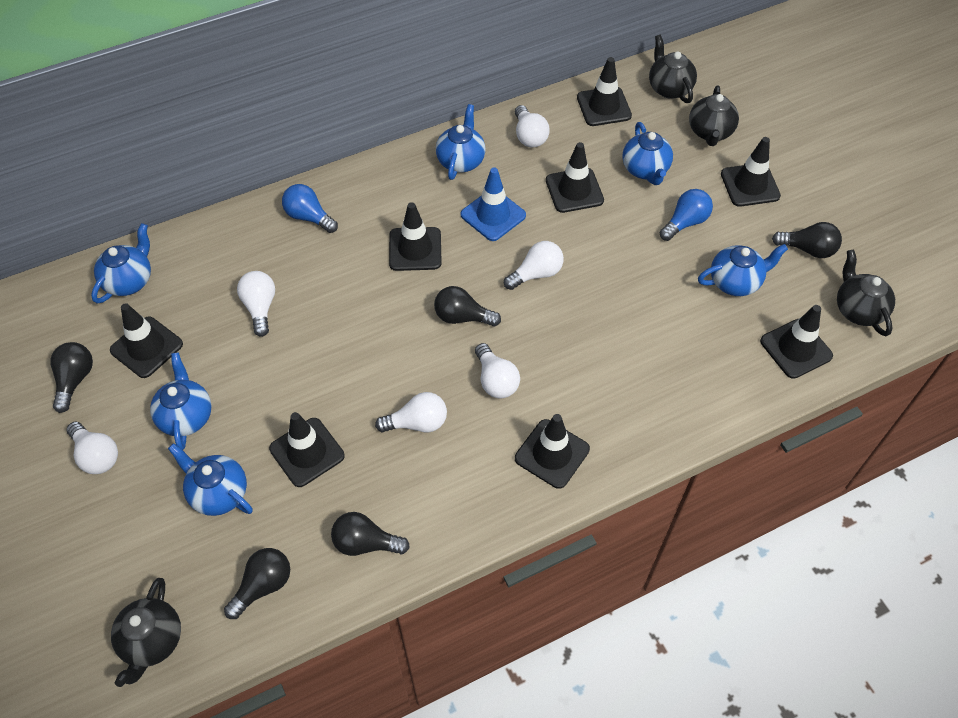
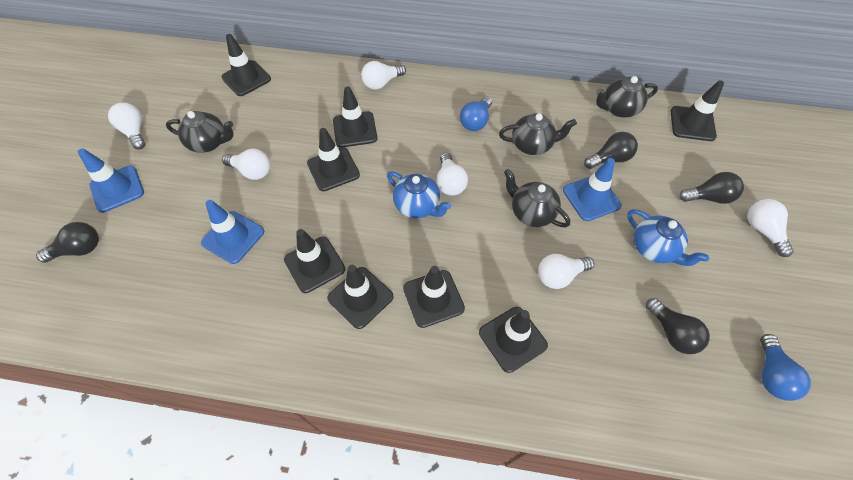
black light bulb: [50,342,93,413] [224,548,290,619] [331,512,410,556] [434,286,501,327] [772,222,842,258] = 5 -> [36,222,99,263] [584,132,638,169] [646,298,710,354] [679,172,744,204] = 4
blue teapot: [91,223,151,304] [150,352,212,450] [168,443,253,516] [436,104,486,180] [622,122,673,185] [698,244,788,296] = 6 -> [387,171,451,218] [627,209,709,266] = 2
blue traffic cone: [461,168,526,241] = 1 -> [78,148,144,213] [201,200,264,264] [563,158,622,221] = 3

